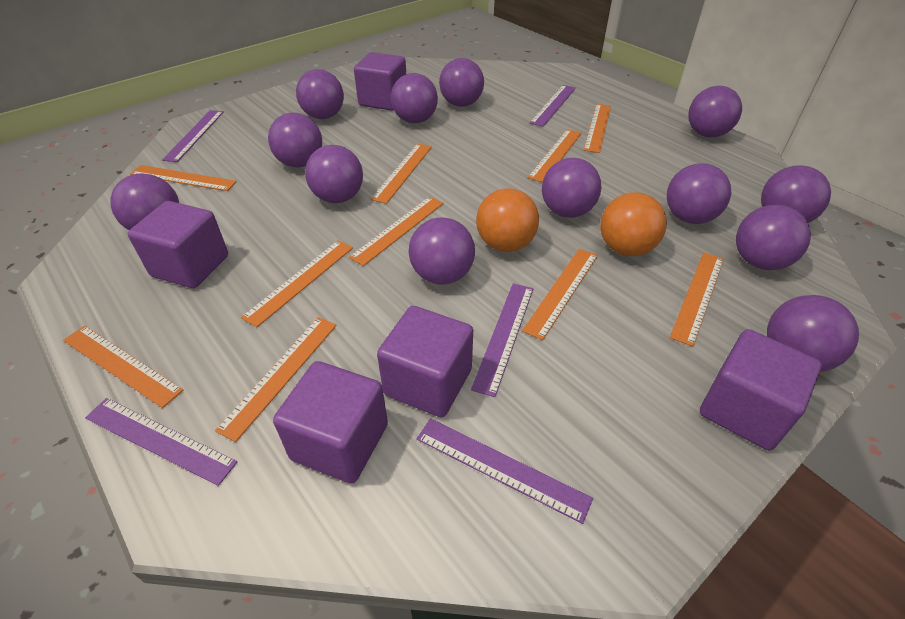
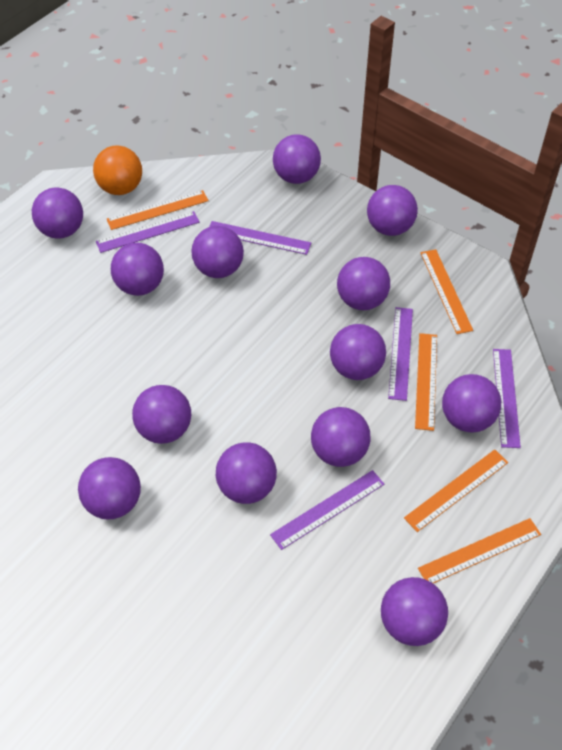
orange ball: [476,188,539,252] [601,192,667,256] = 2 -> [93,146,142,195] = 1
orange ruler: [63,326,183,408] [130,165,237,191] [215,317,337,442] [241,241,353,327] [349,197,444,266] [371,144,432,204] [522,249,598,340] [528,129,582,182] [584,104,611,153] [670,252,724,347] = 10 -> [106,190,209,230] [404,449,508,532] [415,333,437,431] [418,518,541,583] [420,249,473,334] = 5
purple cube: [128,201,228,288] [273,361,388,483] [354,52,406,110] [377,306,473,417] [700,329,822,450] = 5 -> none = 0

